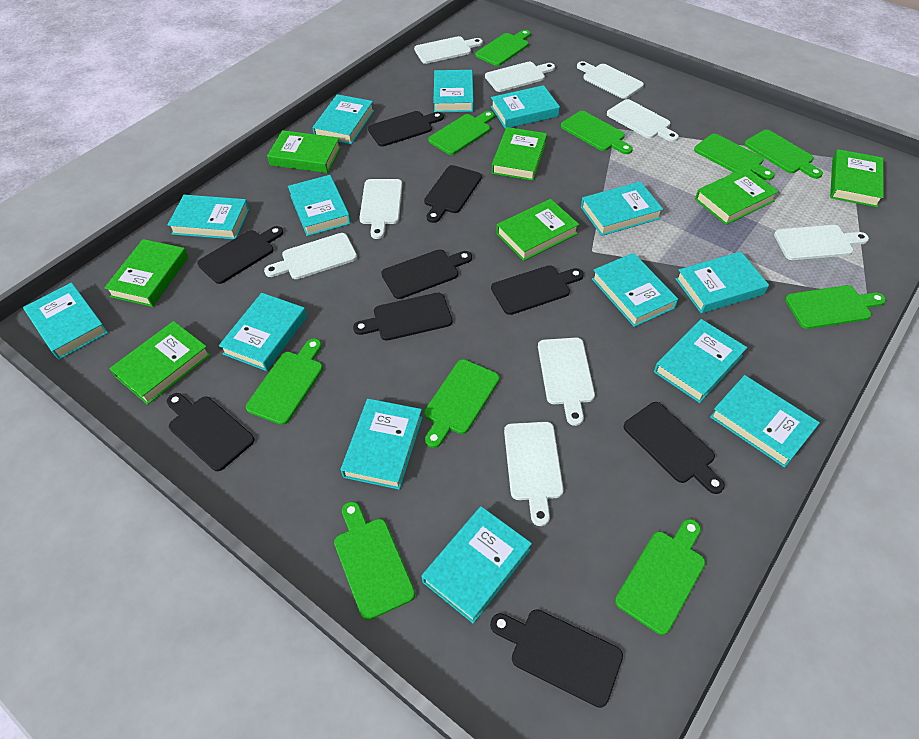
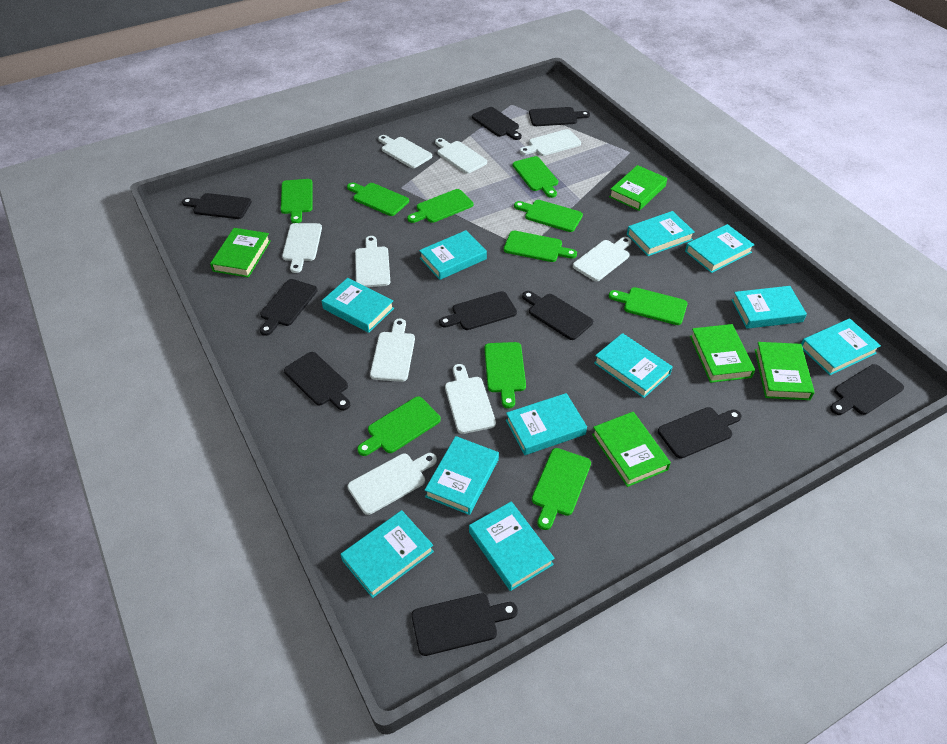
black cutting board: [167,393,254,471] [197,226,283,284] [353,293,453,341] [368,111,444,147] [381,250,472,299] [424,165,482,223] [490,609,623,708] [491,265,584,315] [623,402,725,494] = 9 -> [182,193,252,219] [260,279,318,336] [284,352,350,411] [412,593,518,656] [439,291,517,330] [472,107,522,140] [522,291,593,340] [529,107,590,126] [658,407,742,458] [830,364,904,415] = 10
green book: [104,239,189,307] [109,321,211,405] [267,130,341,173] [492,127,547,181] [496,199,579,261] [695,167,779,225] [830,149,884,207] = 7 -> [210,228,271,278] [592,412,671,487] [609,165,667,211] [690,324,755,383] [755,342,815,400] = 5
turquoise book: [23,282,108,360] [168,195,249,239] [219,293,307,371] [288,175,351,236] [312,94,374,144] [341,399,423,490] [421,506,532,624] [433,70,474,112] [491,85,560,129] [581,181,663,236] [592,253,678,327] [654,319,747,403] [676,252,769,313] [710,375,820,468] = 14 -> [322,278,394,333] [340,510,434,598] [419,230,487,280] [425,436,499,515] [469,501,555,591] [506,393,587,455] [594,333,673,398] [627,211,695,256] [685,224,754,273] [732,286,807,329] [801,318,881,375] = 11

